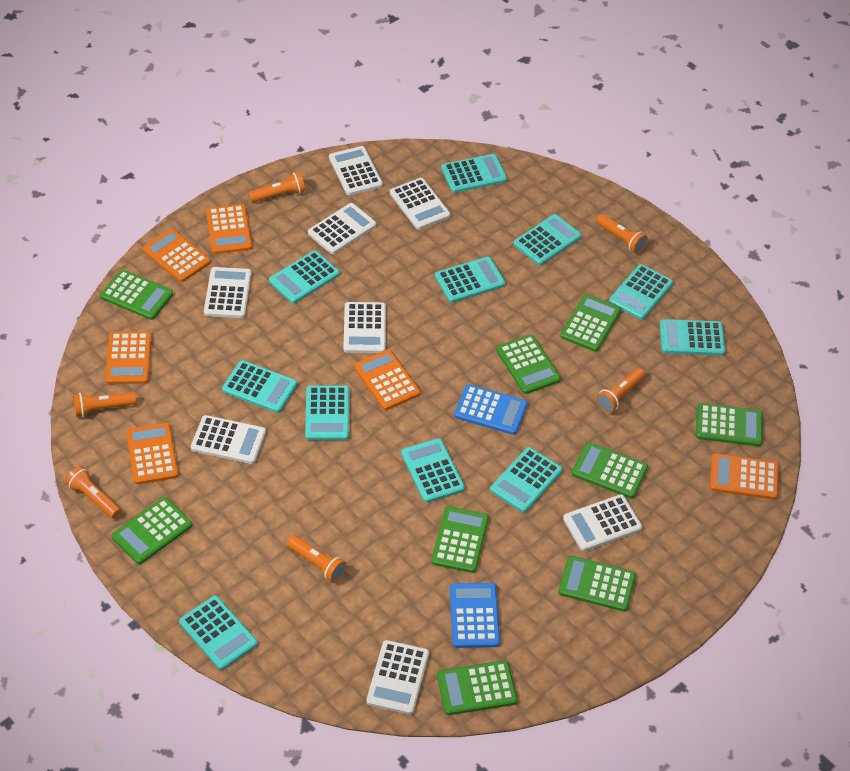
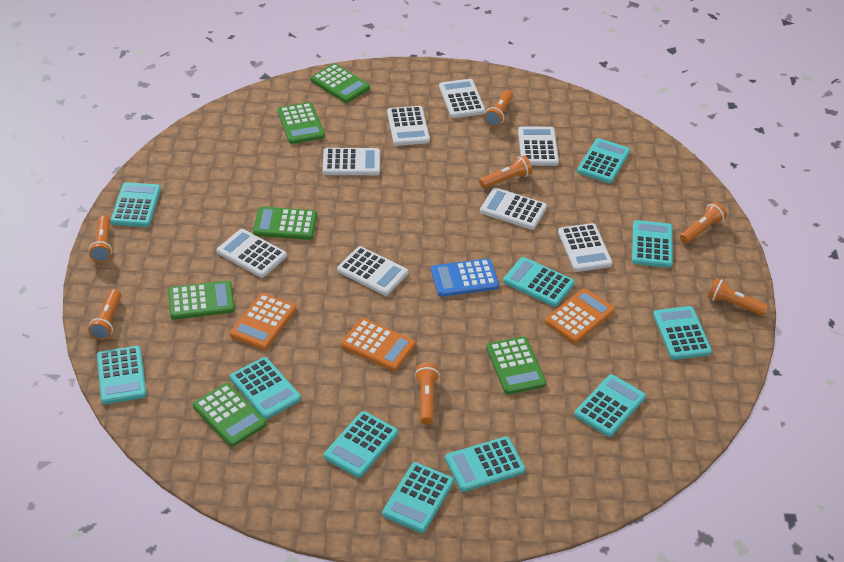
blue calculator: [450,583,500,648] [454,384,528,435] = 2 -> [431,258,499,297] = 1
green calculator: [100,270,173,320] [112,497,192,564] [431,506,489,573] [437,660,517,715] [496,335,561,394] [558,556,636,612] [560,294,621,352] [572,442,648,499] [696,403,763,446] = 9 -> [168,280,235,320] [193,383,267,447] [253,207,317,240] [277,102,325,144] [310,63,370,103] [486,336,546,394] = 6
orange calculator: [105,331,152,384] [126,423,179,485] [142,229,211,282] [206,204,252,254] [354,349,420,410] [710,453,779,500] = 6 -> [230,293,296,350] [341,318,416,371] [545,288,615,343] = 3
orange flashlight: [65,466,121,519] [73,392,136,417] [249,172,305,203] [287,535,347,583] [596,214,648,254] [596,368,645,413] = 6 -> [88,289,121,340] [89,216,112,262] [415,363,440,424] [479,156,532,189] [484,90,513,127] [680,202,727,244] [708,278,768,316] = 7

